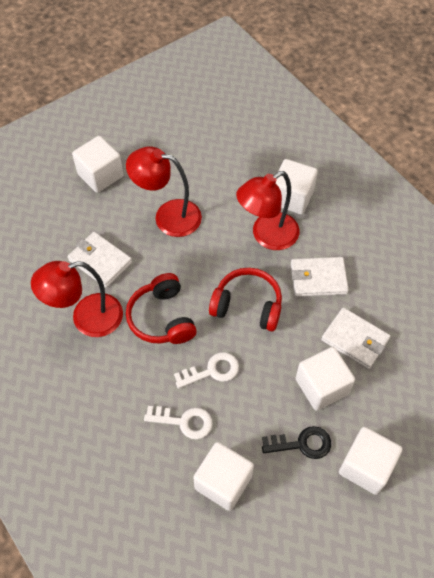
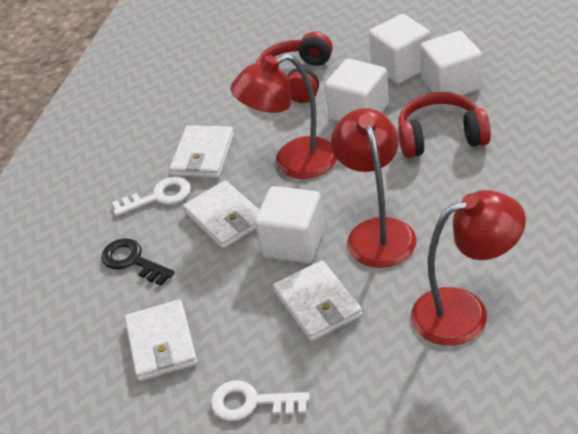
white cube: [72,136,123,193] [193,442,254,511] [276,159,318,215] [296,347,355,411] [339,427,402,495] = 5 -> [255,186,325,263] [325,58,389,121] [369,14,431,84] [420,31,482,95] = 4
white wallet: [68,232,132,288] [291,257,349,297] [321,307,390,369] = 3 -> [125,300,198,381] [169,125,234,178] [183,180,259,249] [273,260,362,341] = 4

